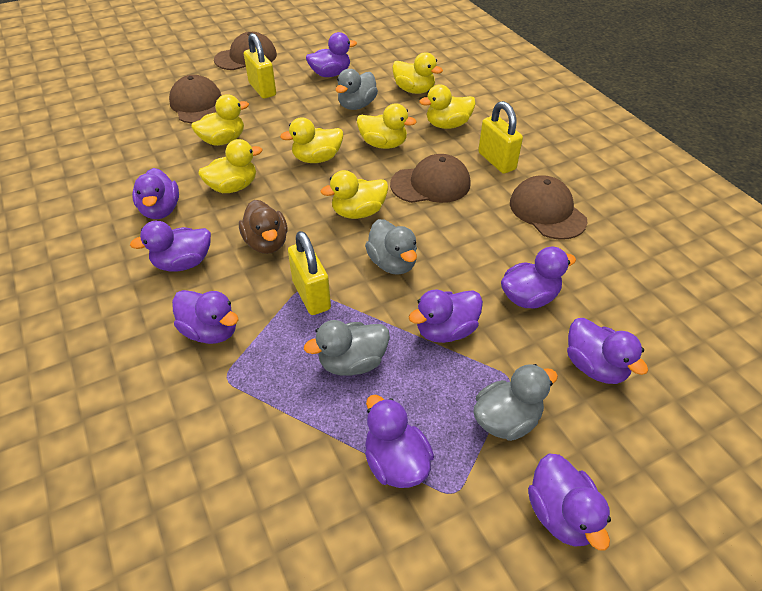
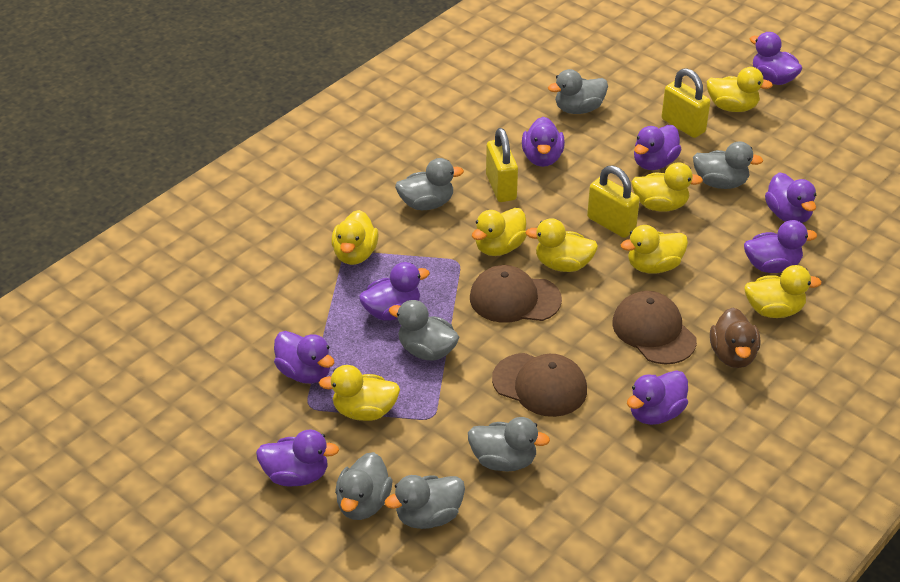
brown cap: [169,75,222,123] [214,32,277,70] [390,154,471,203] [510,175,588,240] = 4 -> [470,265,562,323] [492,353,587,417] [612,291,697,364] = 3
grey duck: [304,320,390,376] [336,69,378,110] [365,219,417,275] [474,364,558,441] = 4 -> [335,452,393,520] [385,475,465,529] [389,300,459,361] [395,158,464,210] [468,417,550,472] [548,69,608,114] [693,141,763,189] = 7
yellow duck: [191,94,249,146] [198,139,262,193] [280,117,343,163] [320,170,388,219] [357,103,417,149] [392,52,443,94] [419,84,476,129] = 7 -> [319,365,400,421] [331,210,379,265] [472,208,527,256] [525,218,598,272] [620,225,688,274] [631,162,703,211] [707,67,773,112] [744,265,822,318] = 8

